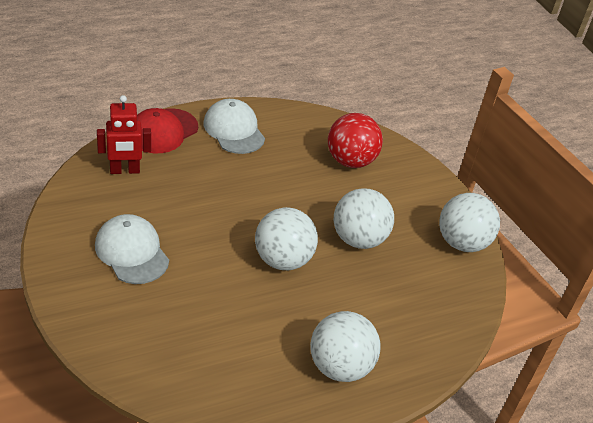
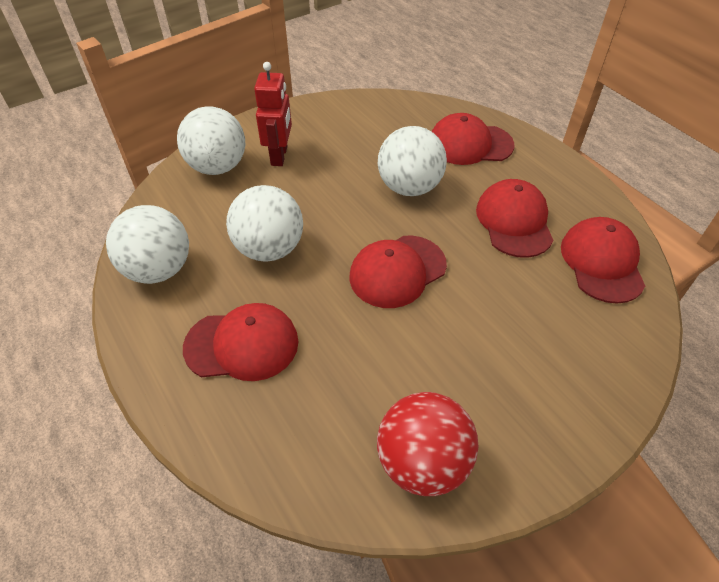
red cap: [137,108,198,154] = 1 -> [183,303,298,381] [349,236,447,308] [431,113,514,165] [476,179,553,258] [561,217,645,304] = 5
white cap: [95,214,169,284] [204,99,265,154] = 2 -> none = 0

